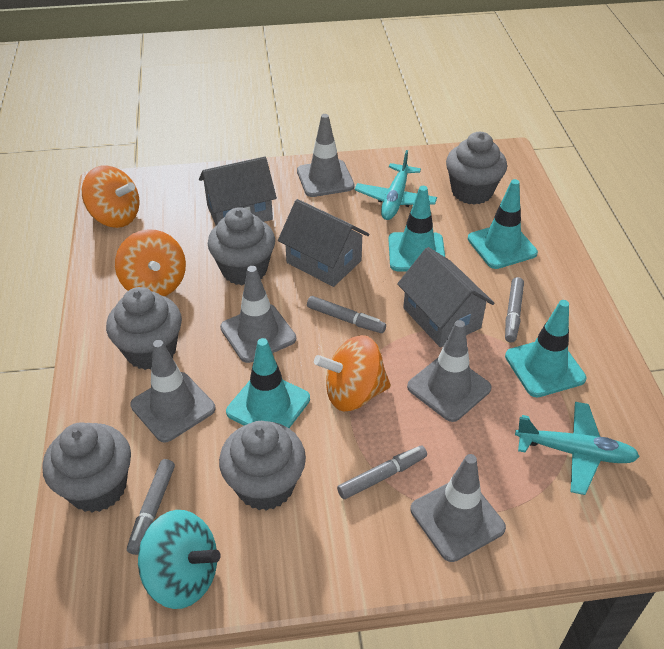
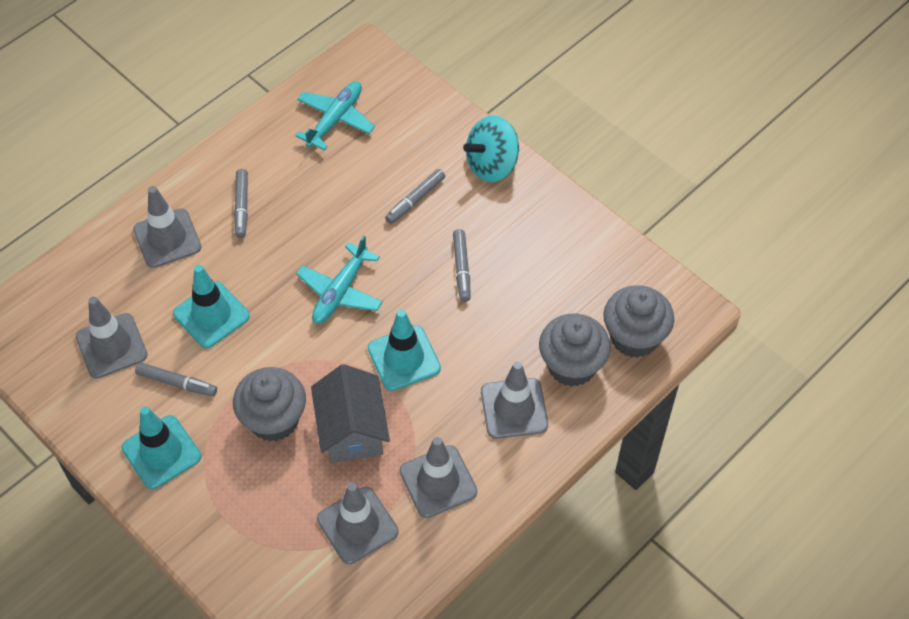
grey cupcake: [42,422,131,513] [106,287,182,370] [208,207,275,286] [219,421,306,511] [446,132,507,205] = 5 -> [233,367,306,441] [539,313,611,387] [603,285,674,358] = 3
grey house: [199,157,277,226] [278,199,369,287] [397,247,495,348] = 3 -> [311,364,390,463] = 1
orange spinning top: [82,165,140,228] [115,229,186,296] [314,335,391,411] = 3 -> none = 0
turquoise traffic cone: [226,338,310,428] [388,186,445,272] [468,179,538,269] [505,300,586,397] = 4 -> [122,407,201,489] [173,265,250,348] [368,309,441,391] = 3

